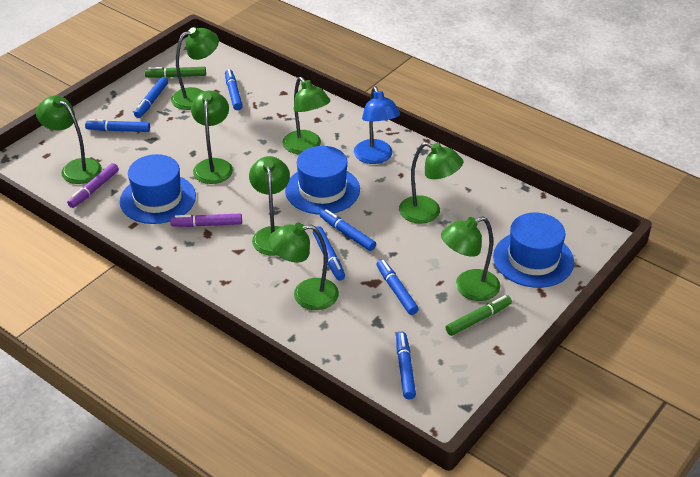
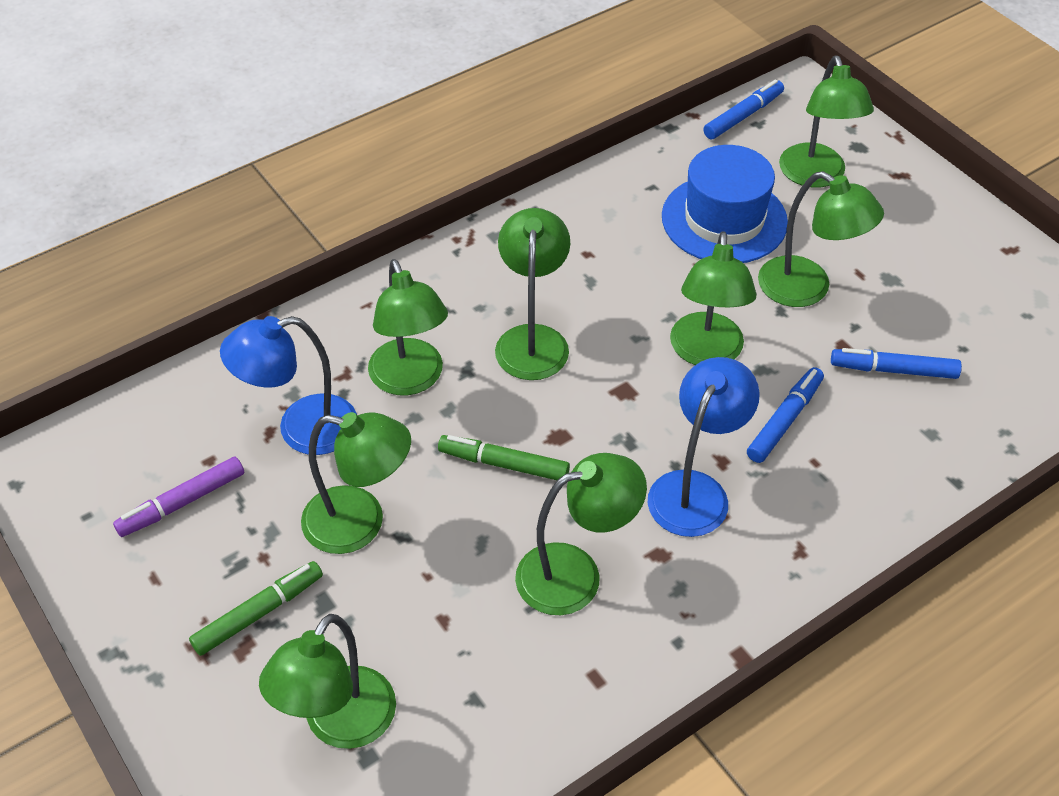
blue hat: [120,154,196,224] [285,146,360,215] [493,213,574,288] = 3 -> [662,145,788,263] = 1
blue lamp: [354,86,400,164] = 1 -> [220,316,357,455] [648,357,760,537] = 2
blue marker: [85,119,150,132] [134,77,168,118] [225,69,243,110] [313,226,345,281] [320,209,376,251] [377,259,419,315] [396,332,416,399] = 7 -> [703,79,784,139] [747,367,824,463] [831,348,962,379] = 3
purple marker: [67,163,119,208] [171,213,242,227] = 2 -> [113,456,244,537] = 1

